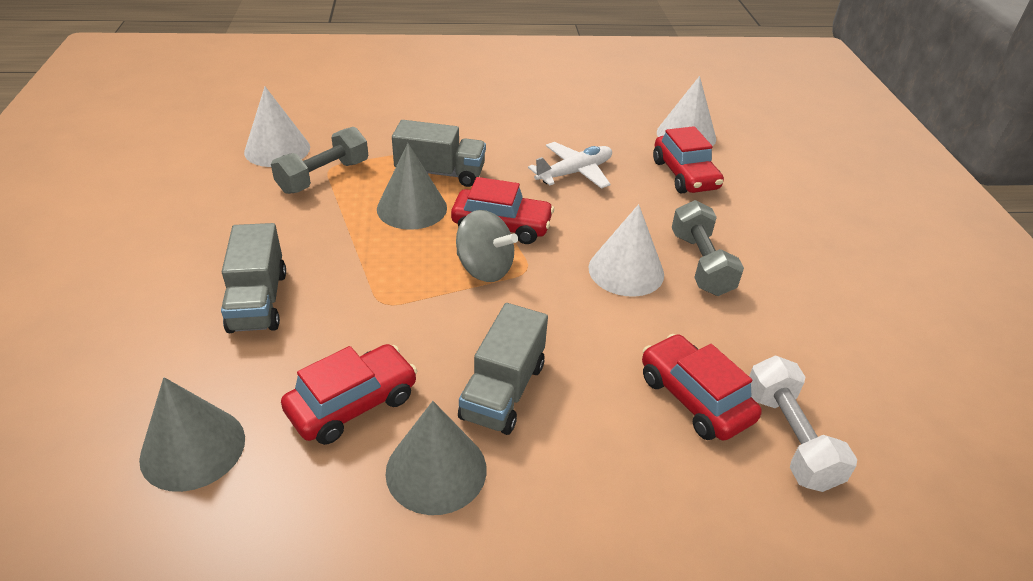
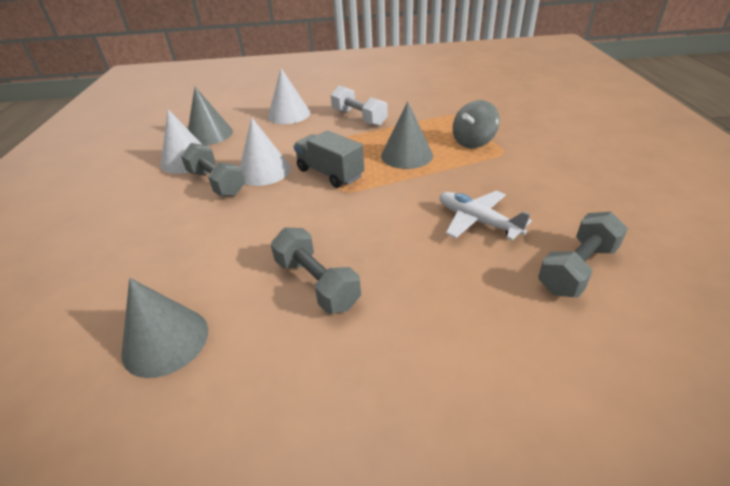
grey dumbbell: [271,127,368,194] [672,200,744,296] = 2 -> [180,143,245,196] [271,228,361,313] [538,212,628,297] = 3
grey truck: [221,223,286,333] [392,120,486,187] [458,303,548,435] = 3 -> [294,130,364,188] = 1
red car: [281,344,417,445] [451,177,554,244] [642,334,762,441] [653,126,724,193] = 4 -> none = 0

